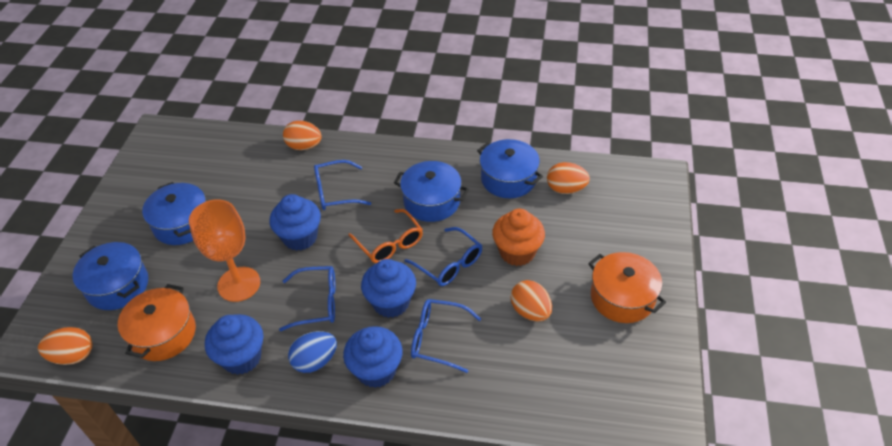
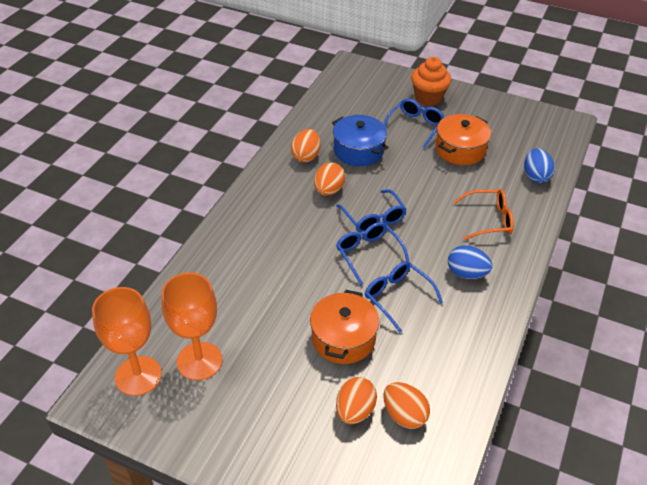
blue cupcake: [205,314,263,375] [270,194,321,251] [343,326,402,388] [361,259,416,318] = 4 -> none = 0
blue egg: [288,331,337,373] = 1 -> [448,245,492,279] [524,148,555,183] = 2
blue pot: [73,242,148,310] [142,182,206,245] [394,161,469,222] [477,139,543,198] = 4 -> [332,115,389,166] = 1
orange goblet: [189,199,260,302] = 1 -> [92,287,162,396] [162,272,222,380] = 2

